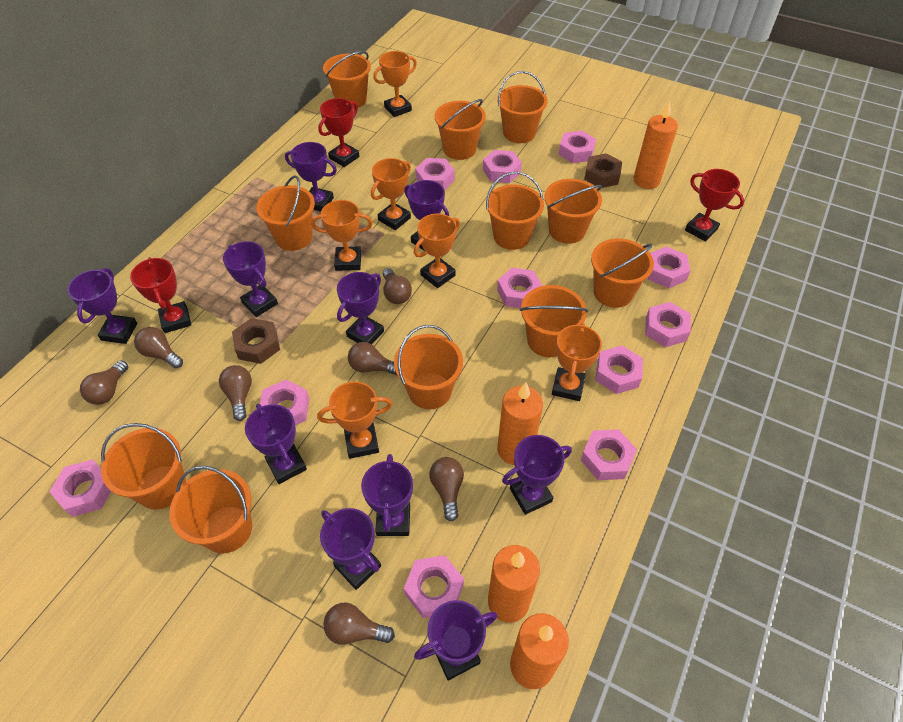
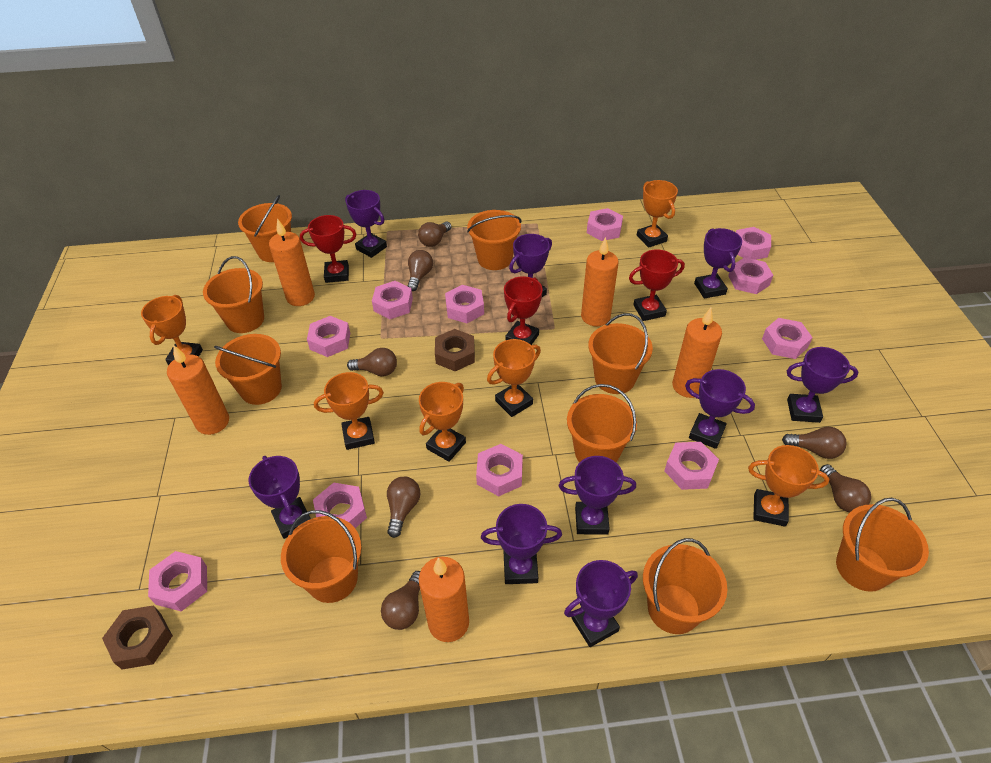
orange bucket: [101,423,186,510] [169,466,252,553] [256,176,315,251] [323,51,371,108] [394,325,463,409] [435,99,486,160] [486,172,544,250] [497,71,548,143] [520,285,588,357] [544,179,602,244] [591,239,654,308] = 11 -> [203,256,264,333] [214,334,282,405] [238,195,292,262] [281,510,361,603] [467,210,522,270] [567,384,637,463] [588,313,653,394] [643,538,727,634] [836,498,929,592] = 9
orange candle: [488,545,540,623] [497,382,543,465] [510,613,569,689] [633,101,678,189] = 4 -> [167,345,229,435] [269,218,315,306] [419,557,469,642] [581,237,619,326] [672,307,722,398] = 5
purple trophy: [67,268,137,344] [223,241,278,317] [245,404,307,484] [285,142,337,212] [320,508,381,590] [337,272,384,344] [361,454,413,536] [404,180,449,251] [414,600,498,681] [502,435,572,515] = 10 -> [249,456,311,539] [345,190,387,258] [481,504,562,584] [509,234,552,297] [559,456,636,535] [564,560,638,647] [685,369,755,449] [694,228,742,299] [787,347,858,423] = 9

